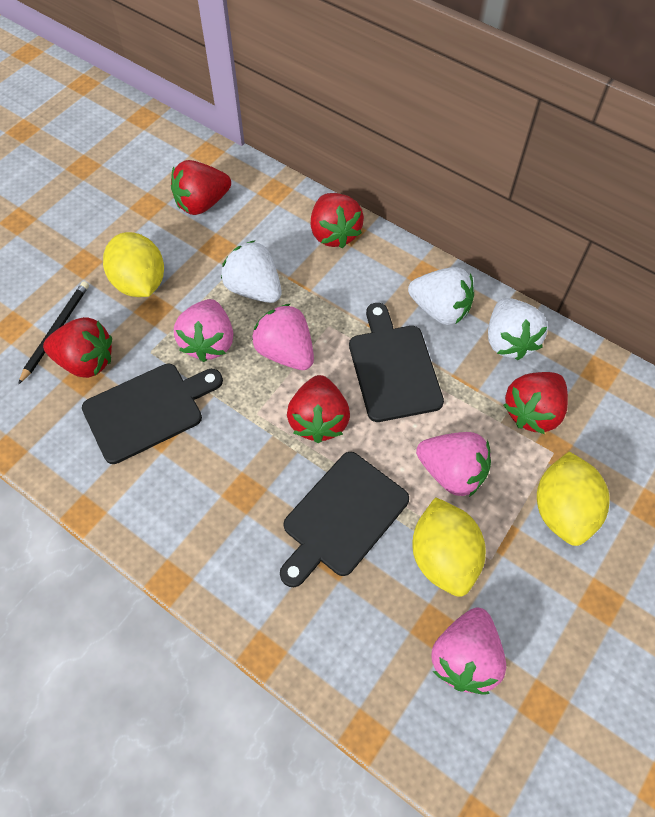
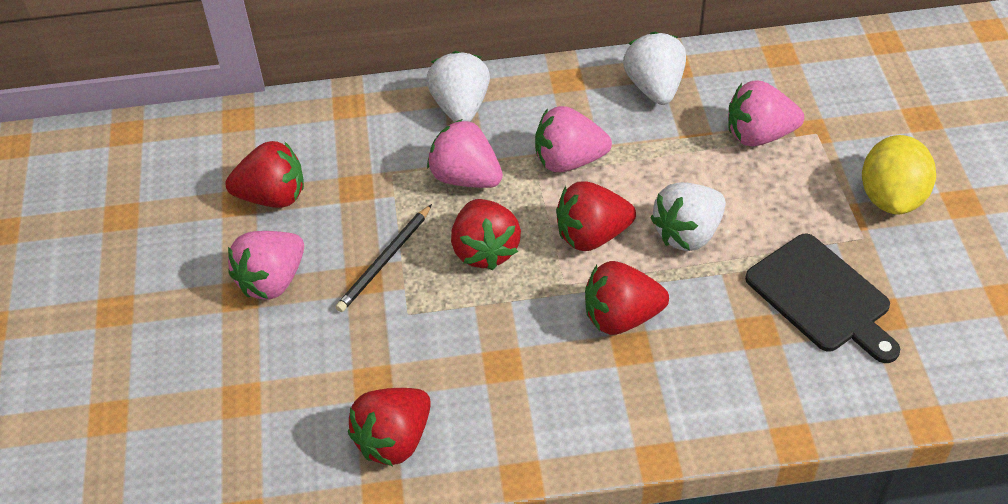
black cutting board: [82,363,223,464] [280,452,409,587] [349,303,444,422] = 3 -> [745,234,900,363] = 1
yellow lemon: [103,232,164,297] [412,497,486,597] [537,452,610,546] = 3 -> [862,135,936,215] = 1

